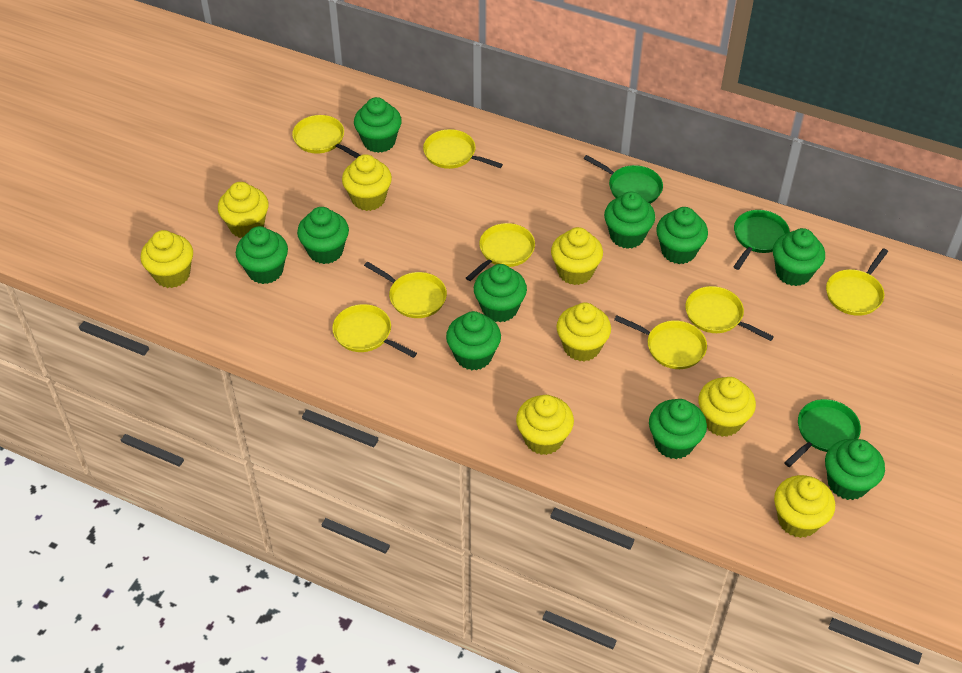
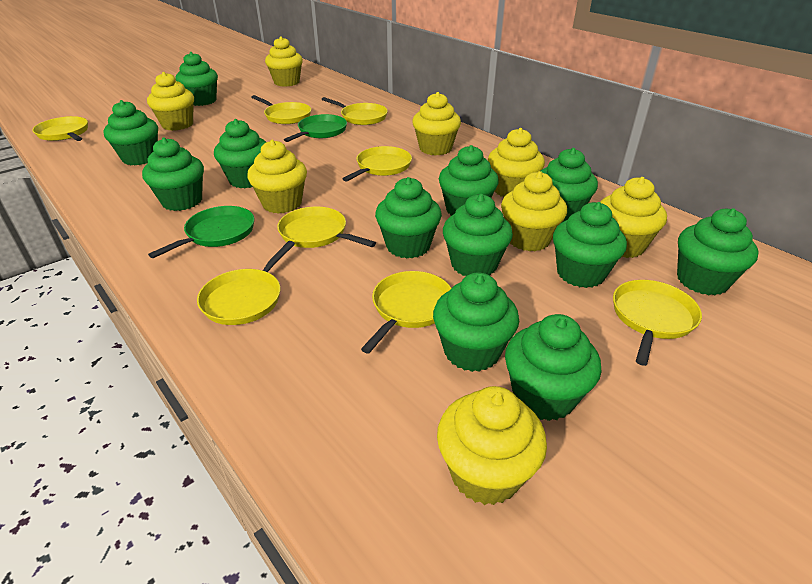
green cupcake: [236,226,288,284] [297,207,349,264] [354,97,402,153] [446,311,501,370] [474,264,527,322] [604,192,655,249] [649,399,707,459] [656,207,708,264] [773,228,825,286] [825,439,885,500] = 10 -> [103,100,158,165] [142,138,204,211] [176,52,218,106] [214,119,266,188] [375,177,442,259] [433,272,519,372] [439,145,499,216] [443,194,513,276] [505,314,602,421] [541,148,598,223] [553,202,627,288] [677,208,759,295] = 12
green pan: [584,155,663,204] [733,210,790,270] [784,399,861,467] = 3 -> [148,206,254,258] [284,114,347,142] = 2

